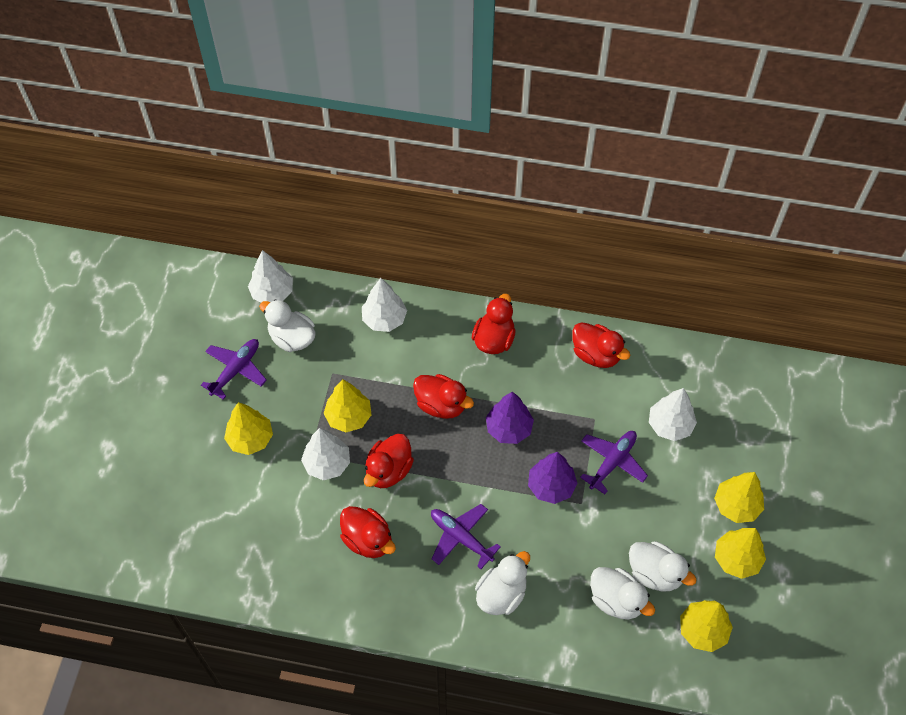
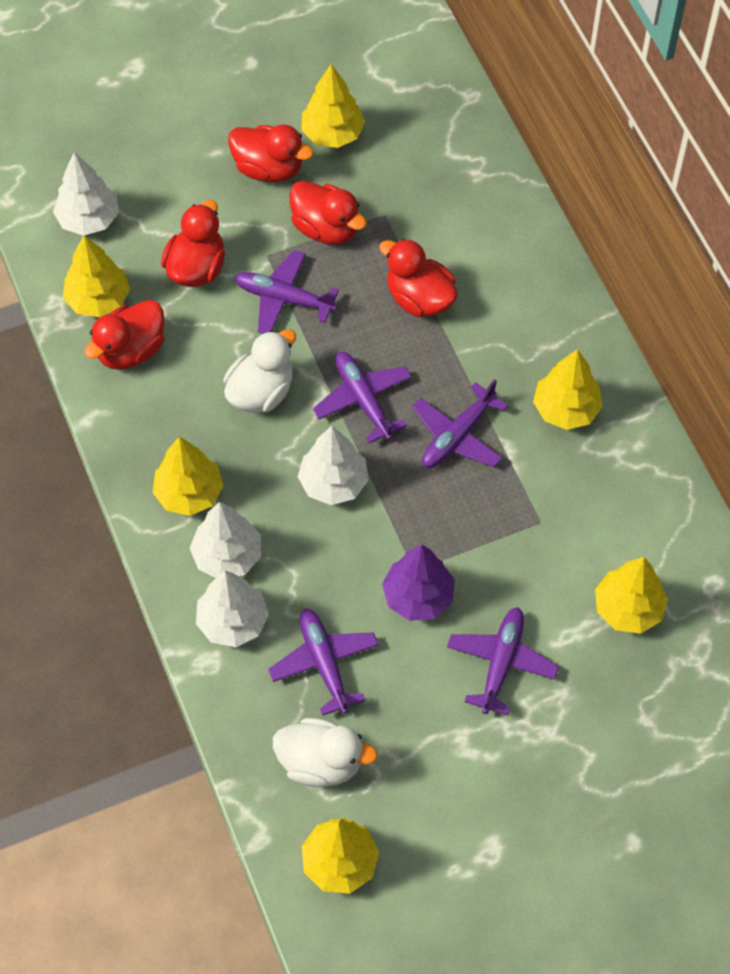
purple plane: [201,339,267,400] [431,504,501,569] [580,431,648,494] = 3 -> [234,250,339,334] [268,608,379,716] [313,352,412,443] [412,380,508,468] [447,607,559,715] = 5
purple tree: [486,391,534,444] [528,452,577,504] = 2 -> [382,544,455,621] = 1
white duck: [259,299,315,352] [475,551,530,615] [591,567,655,620] [629,541,697,591] = 4 -> [224,329,296,413] [273,718,378,787] = 2
yellow tree: [224,402,273,455] [324,379,372,432] [680,600,733,652] [714,472,764,523] [715,528,766,579] = 5 -> [63,235,130,317] [152,437,223,516] [302,64,365,148] [302,818,379,894] [533,349,603,430] [595,557,668,634] = 6

